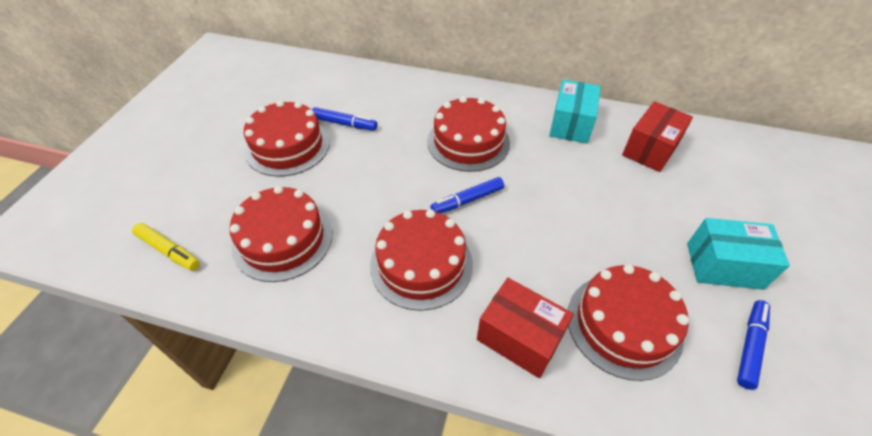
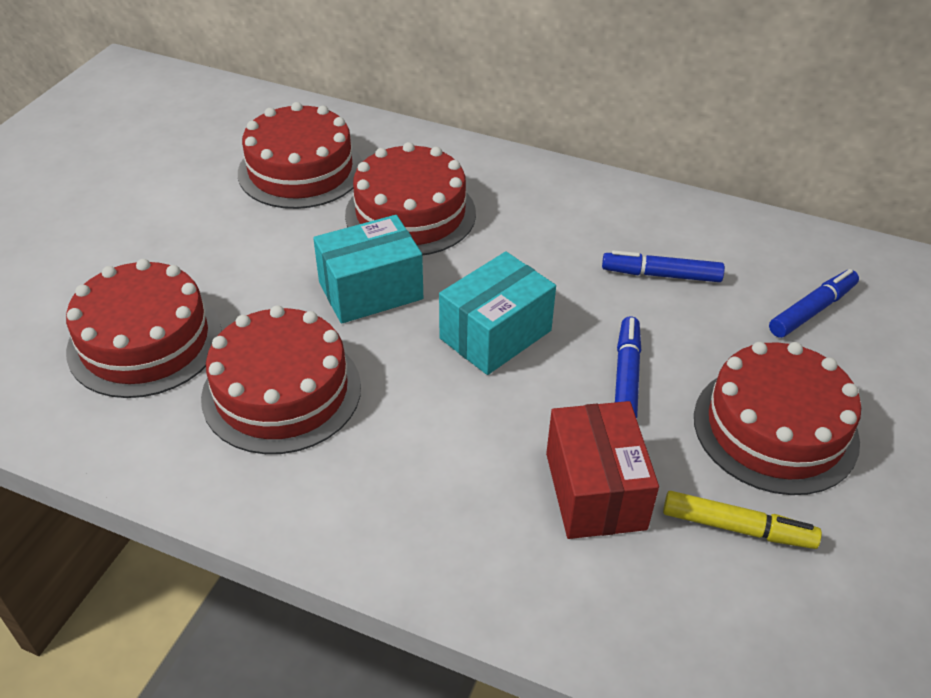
red box: [477,278,574,378] [622,101,693,172] = 2 -> [546,401,659,539] = 1

